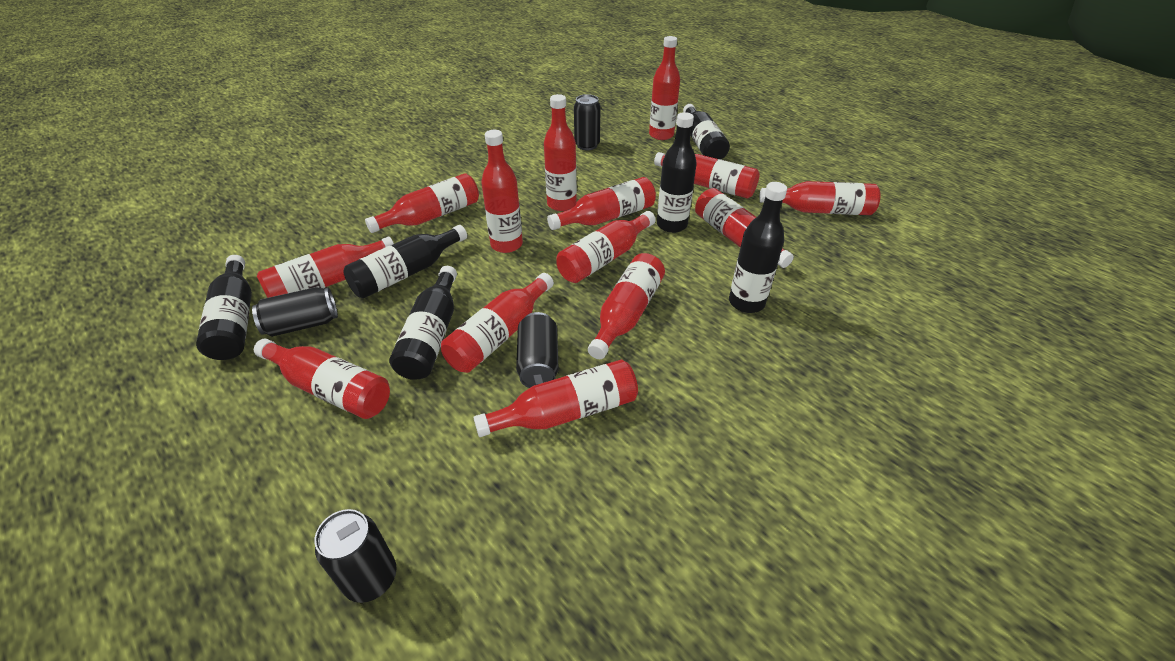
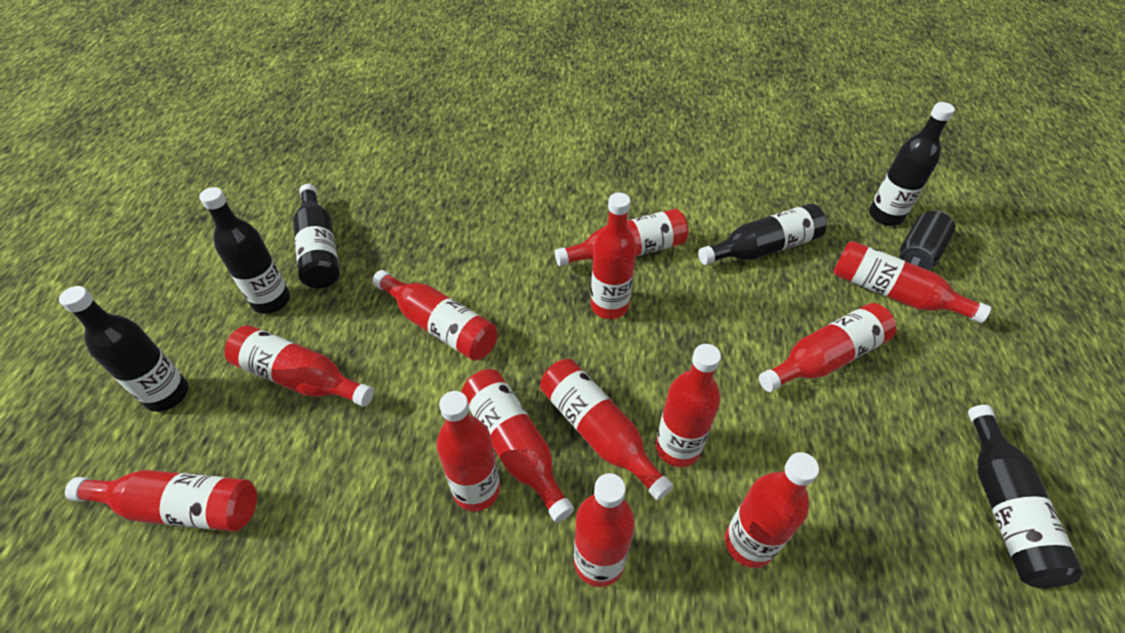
black can: [252,287,338,337] [314,509,397,603] [516,312,559,388] [574,94,601,150] = 4 -> [899,210,955,270] = 1
red bottle: [254,339,390,419] [257,237,394,298] [365,173,479,233] [441,273,554,373] [474,359,638,437] [481,130,523,253] [544,94,577,211] [547,177,656,230] [556,211,656,283] [588,253,665,359] [649,36,680,140] [654,152,760,199] [695,188,794,268] [759,181,881,215] = 14 -> [65,470,257,532] [225,325,374,407] [372,270,497,361] [437,391,500,511] [461,369,574,523] [540,359,673,501] [555,209,689,266] [574,473,635,587] [591,193,637,319] [656,344,721,467] [725,452,819,568] [759,303,896,392] [834,241,991,323] = 13

